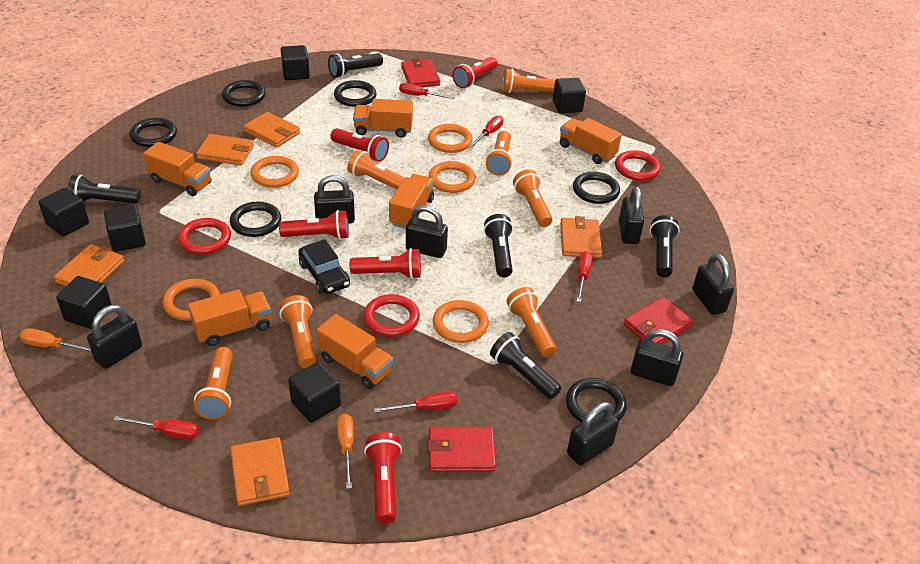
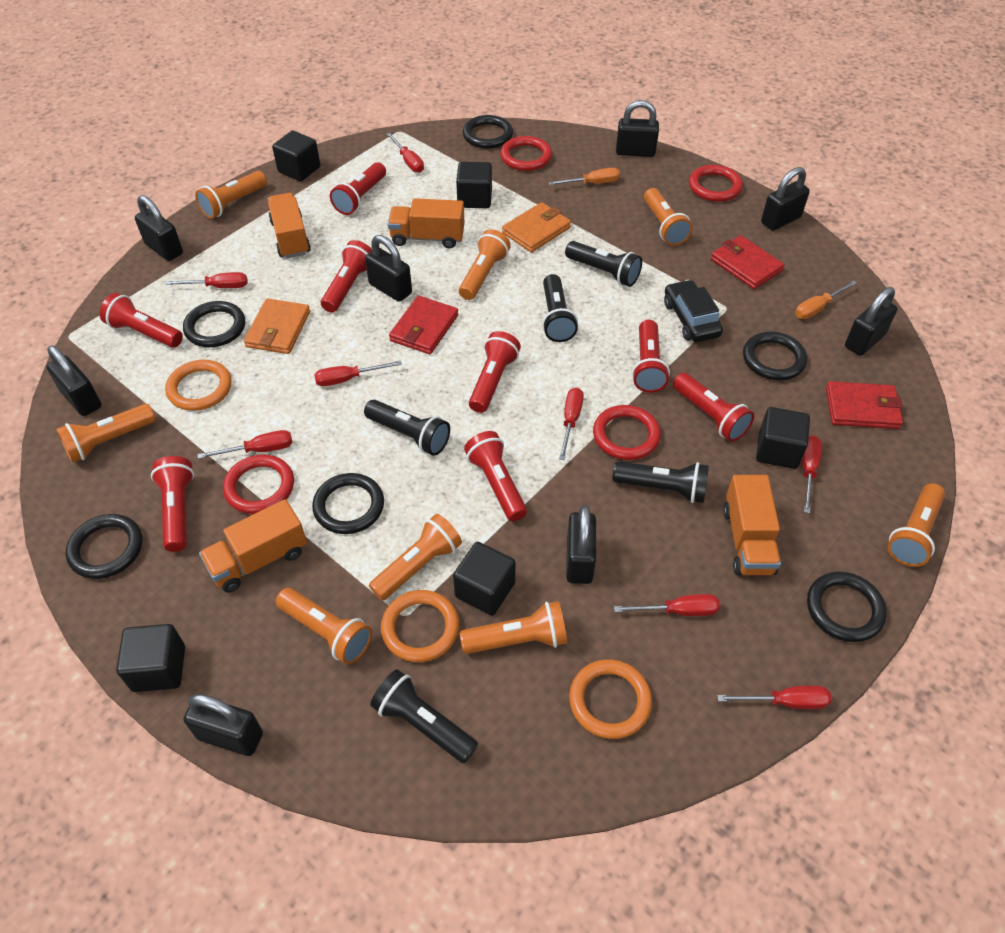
black cube: [39,188,89,237] [56,276,112,329] [104,205,146,252] [281,45,310,80] [288,362,341,423] [553,78,586,113] = 6 -> [116,624,185,692] [272,131,320,181] [453,542,516,616] [456,162,492,208] [756,407,810,469] = 5
black padlock: [87,305,142,369] [314,175,355,224] [406,205,448,258] [567,402,619,465] [619,186,644,244] [631,329,683,386] [692,253,734,315] = 7 -> [46,346,102,416] [135,195,183,261] [184,694,263,756] [365,235,412,302] [566,505,596,584] [616,100,659,157] [761,167,810,231] [845,287,897,356] = 8
orange flashlight: [194,347,233,420] [279,295,316,368] [347,149,405,190] [485,131,512,176] [502,69,555,93] [507,287,556,357] [513,169,552,227] = 7 -> [56,404,156,463] [195,171,267,219] [276,588,372,664] [369,514,462,601] [459,229,511,300] [460,601,567,654] [644,188,693,246] [888,483,945,567] = 8
orange ring: [162,279,220,321] [250,156,299,188] [428,124,473,153] [428,161,476,193] [433,300,489,343] = 5 -> [165,360,232,411] [381,590,459,662] [569,659,652,739] = 3
orange truck: [143,142,211,196] [188,289,271,346] [316,314,393,389] [353,99,413,138] [389,174,434,229] [560,118,622,164] = 6 -> [199,499,307,593] [268,193,311,258] [388,198,465,248] [723,475,781,575] = 4
orange wallet: [54,244,124,286] [196,134,254,165] [230,437,290,506] [243,112,300,148] [560,216,602,258] = 5 -> [244,298,310,354] [502,202,571,252] = 2
red flashlight: [279,210,349,240] [330,128,389,162] [349,248,421,279] [364,432,402,523] [452,57,498,88] = 5 -> [100,293,183,348] [151,456,194,552] [321,240,372,313] [330,162,386,215] [464,431,527,521] [469,331,521,413] [632,320,670,393] [673,373,754,442] = 8
red ring: [178,218,231,255] [363,294,420,337] [615,150,661,181] = 3 -> [223,454,294,514] [500,136,552,171] [593,405,661,460] [689,165,743,202] = 4
red screwdriver: [113,416,199,440] [374,391,457,413] [399,83,455,99] [469,116,503,147] [577,251,593,302] = 5 -> [165,272,247,288] [198,430,292,459] [314,361,402,386] [386,132,424,173] [559,388,584,460] [614,594,720,616] [717,686,832,709] [802,436,822,514] = 8

